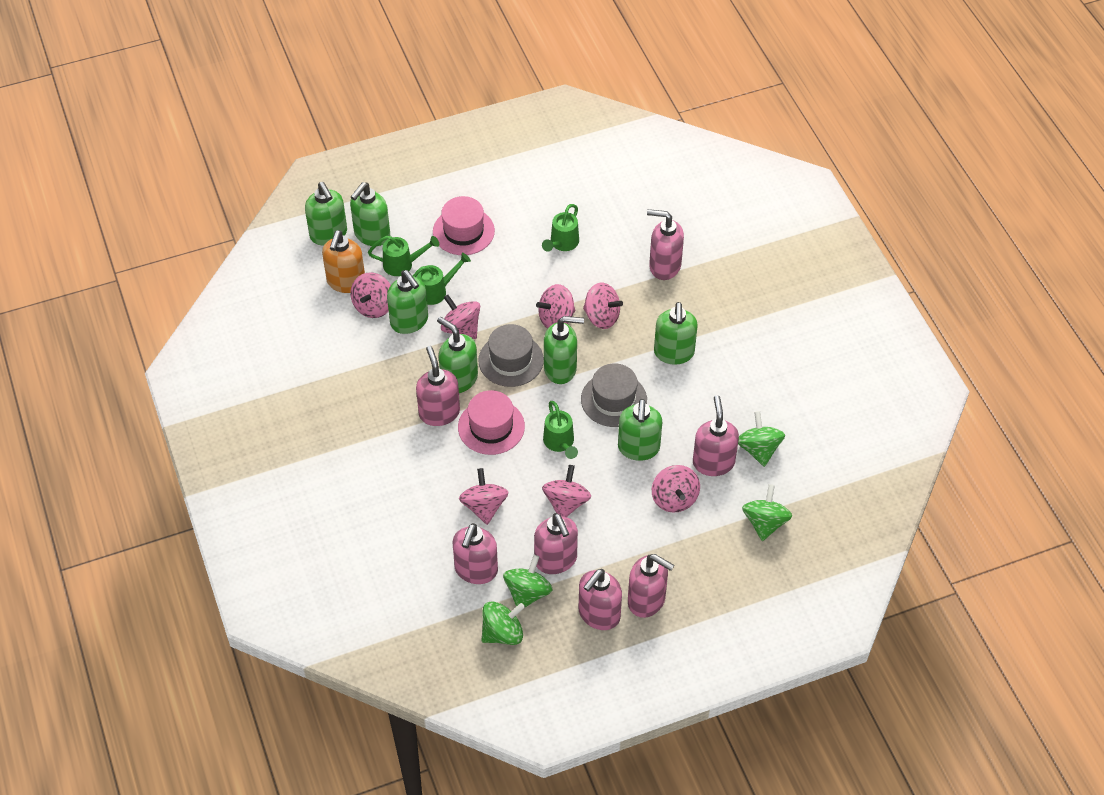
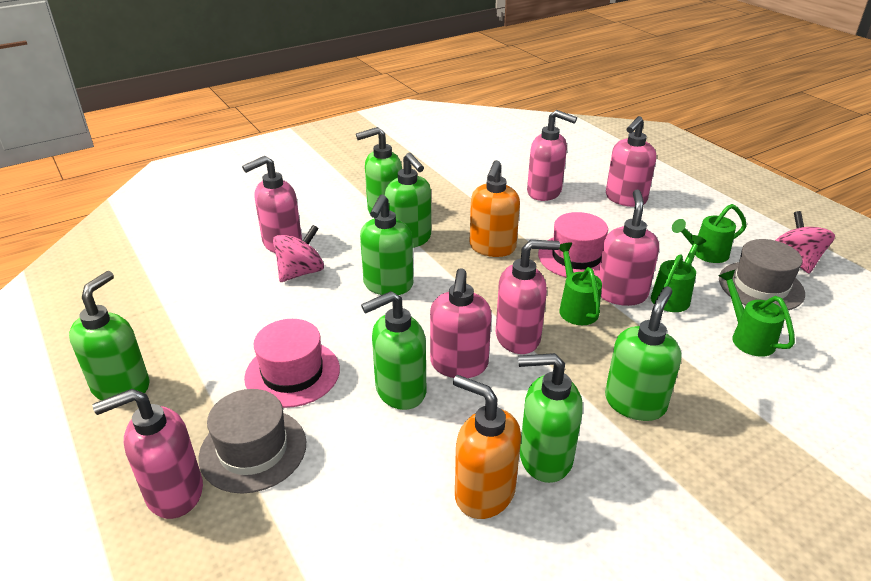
green spinning top: [481,601,525,645] [503,555,552,607] [738,411,785,467] [742,484,792,541] = 4 -> none = 0
orange soap dispenser: [322,230,365,293] = 1 -> [453,375,521,519] [469,160,520,257] = 2
pink spinning top: [350,272,391,318] [441,295,480,339] [459,468,509,525] [536,284,575,329] [542,465,591,517] [583,283,623,329] [652,465,700,513] = 7 -> [273,225,324,282] [775,211,835,274] = 2

